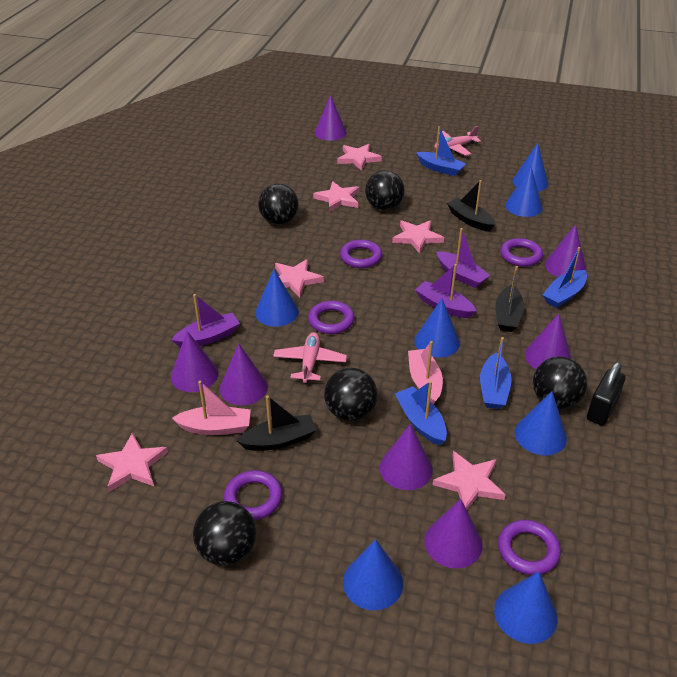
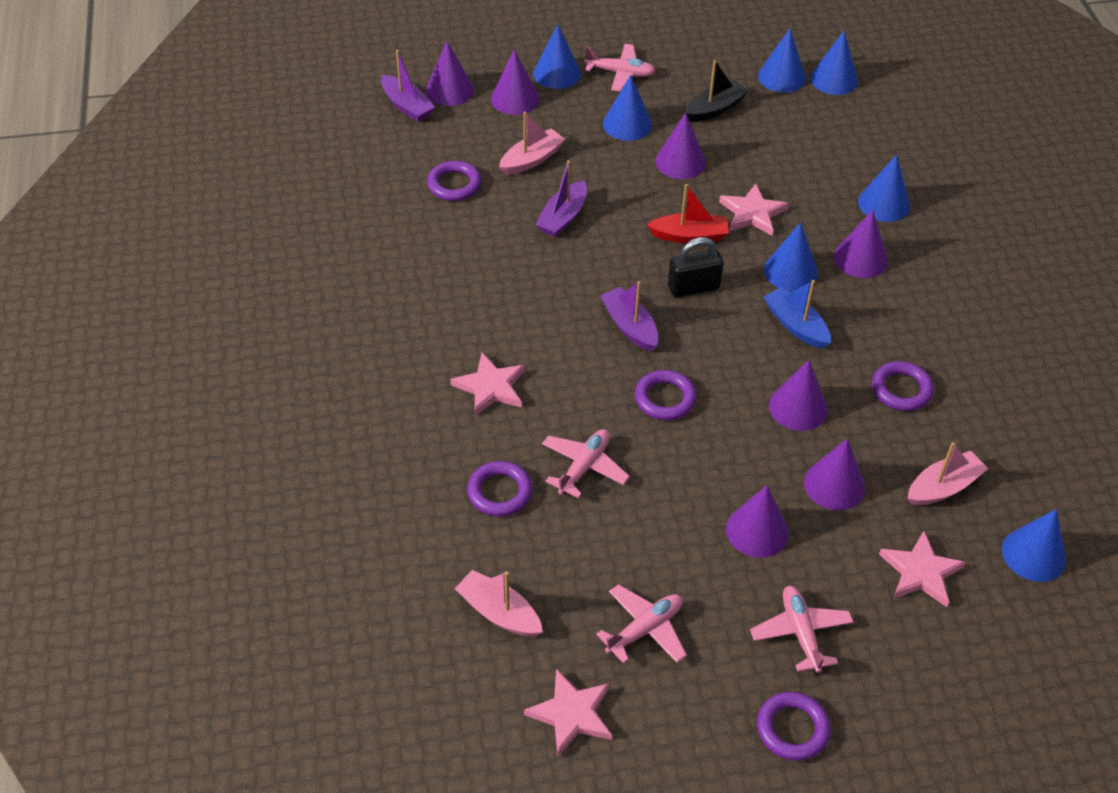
black ball: [193,501,256,566] [258,184,298,224] [324,368,378,421] [365,170,405,210] [533,357,587,409] = 5 -> none = 0
black boat: [237,395,316,451] [447,180,495,232] [496,266,524,332] = 3 -> [685,60,749,122] = 1
blue boat: [395,381,447,445] [416,126,466,176] [480,337,512,409] [543,247,587,308] = 4 -> [764,280,831,349] = 1
pink boat: [172,381,251,435] [408,341,443,404] = 2 -> [455,570,543,637] [499,111,565,175] [907,442,989,505] = 3
pink plane: [273,332,347,384] [435,126,481,156] = 2 -> [542,429,630,499] [585,44,656,92] [596,584,687,664] [750,586,853,673] = 4
pink star: [96,432,168,492] [275,259,324,297] [313,181,359,212] [337,144,382,171] [392,220,444,254] [433,451,506,510] = 6 -> [450,353,525,416] [524,669,612,756] [719,183,789,236] [879,531,966,607] = 4
red boat: none = 0 -> [647,184,729,243] = 1

